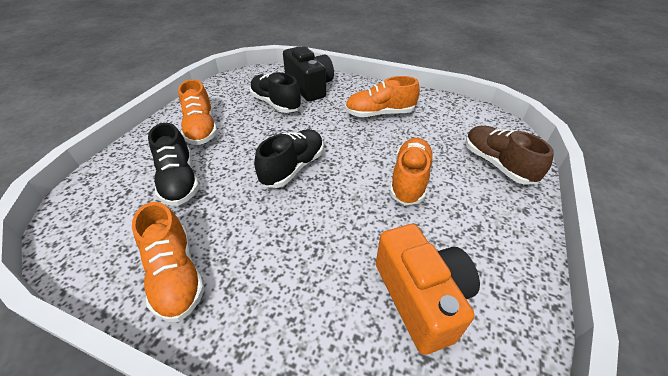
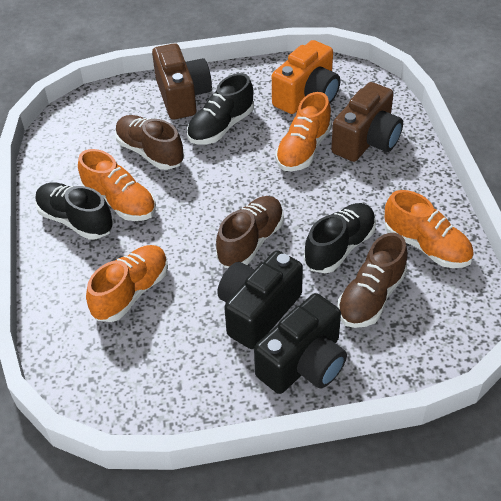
black camera: [283,47,334,101] = 1 -> [217,250,303,349] [254,293,347,394] = 2
brown camera: none = 0 -> [152,43,212,119] [331,82,403,162] = 2
brown shoe: [465,126,554,185] = 1 -> [115,115,184,170] [216,196,284,268] [338,233,408,328] = 3

